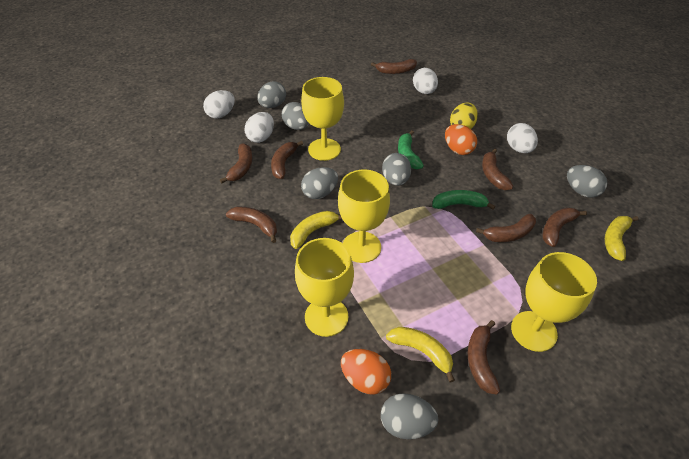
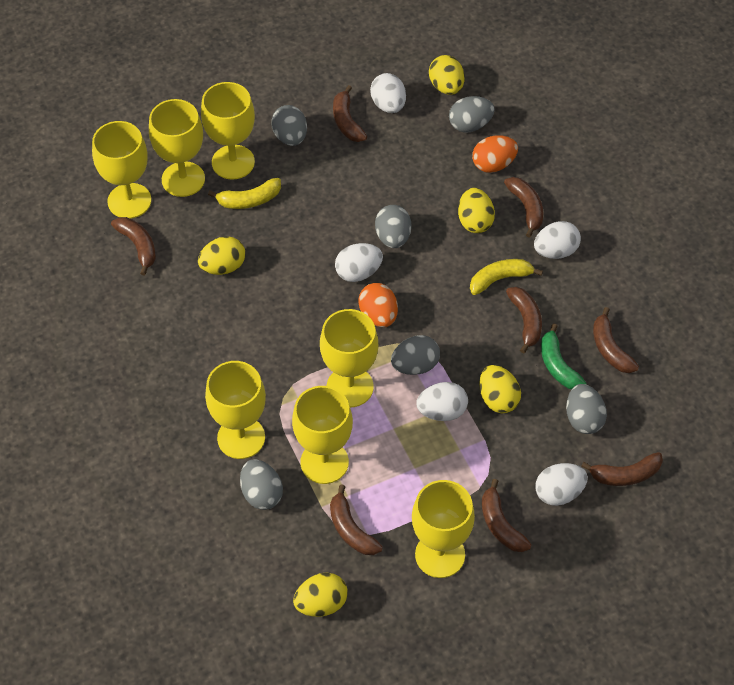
green banana: [398,130,424,169] [432,190,495,210] = 2 -> [541,323,587,389] = 1
white egg: [203,90,235,119] [244,112,274,143] [413,68,438,94] [507,123,538,153] = 4 -> [335,243,383,282] [370,73,406,113] [416,382,468,421] [534,221,581,259] [535,463,588,506] = 5
yellow banana: [290,211,343,249] [386,327,455,383] [605,216,639,261] = 3 -> [208,178,281,209] [470,259,543,295] = 2
yellow egg: [450,102,478,129] = 1 -> [198,236,245,275] [293,573,348,617] [429,55,464,95] [458,188,495,233] [479,365,521,413] = 5
yellow goblet: [295,238,354,337] [301,77,344,161] [338,169,390,263] [511,252,597,352] = 4 -> [92,121,151,219] [149,99,205,197] [201,82,255,180] [205,361,266,459] [292,386,353,484] [320,309,378,407] [412,480,475,578] = 7

